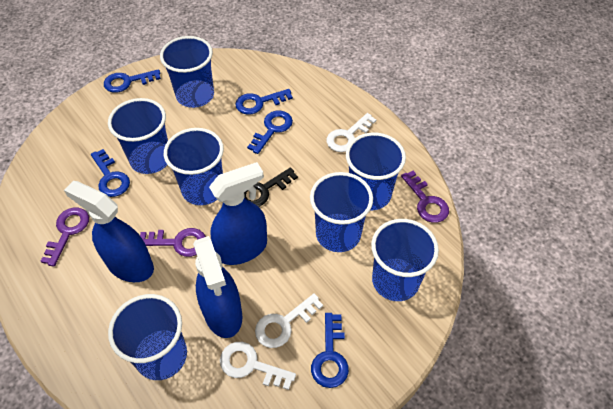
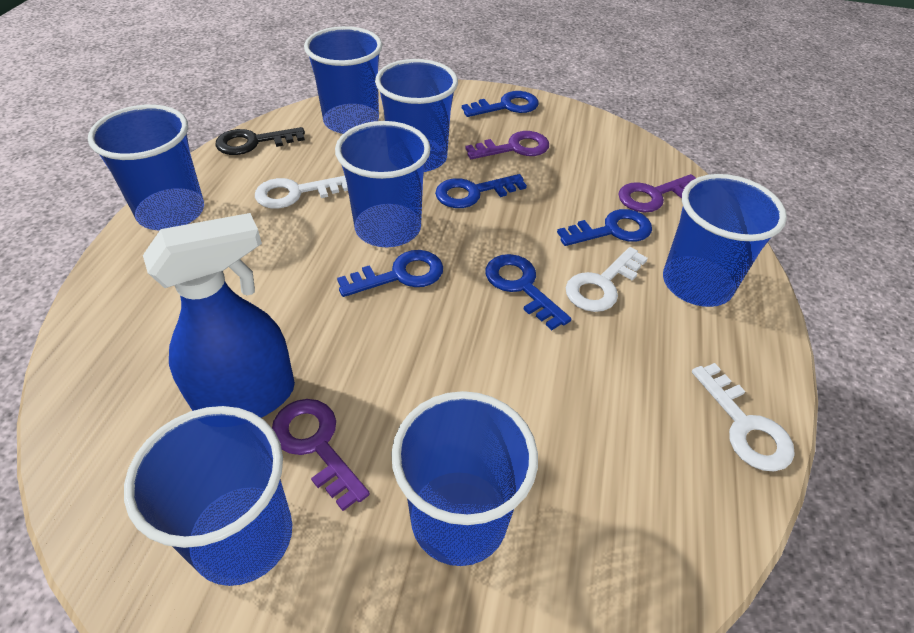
blue spray bottle: [64,181,154,282] [193,236,242,338] [209,162,267,265] = 3 -> [143,213,295,418] = 1

